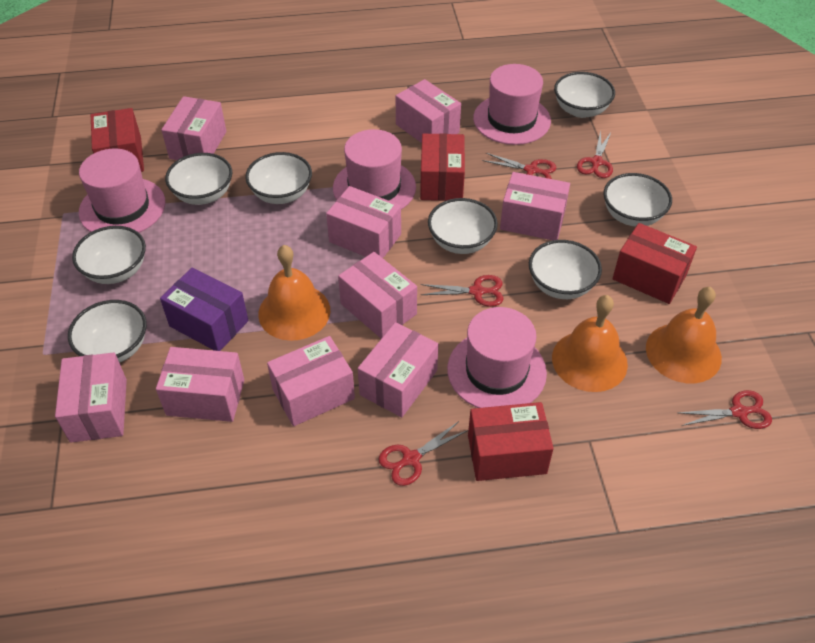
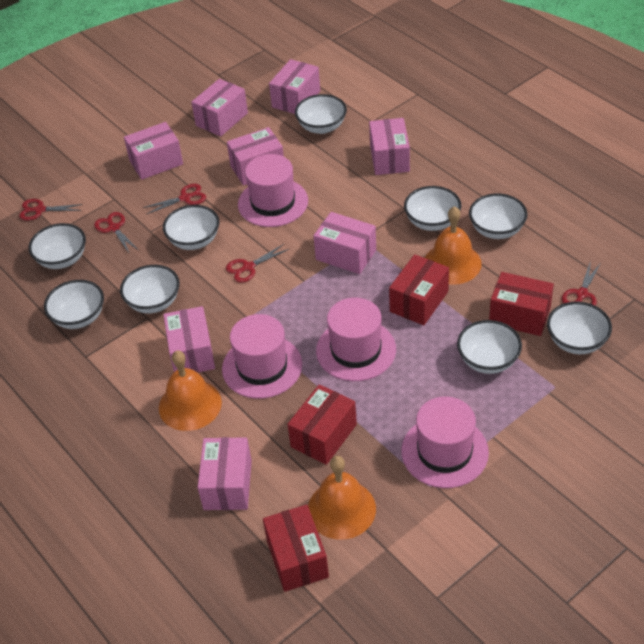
pink box: [55,352,127,443] [156,347,244,422] [161,96,226,160] [267,336,355,426] [326,186,401,258] [338,252,417,339] [358,322,438,417] [395,79,461,143] [500,172,570,240] = 9 -> [124,122,183,180] [163,306,215,373] [191,79,248,137] [197,437,252,510] [227,127,284,185] [269,59,320,114] [314,212,376,274] [369,118,410,175] = 8
purple box: [160,267,248,351] = 1 -> none = 0
white bowl: [68,300,147,363] [72,226,146,284] [165,153,232,205] [245,152,312,204] [428,198,498,254] [529,240,602,299] [554,72,615,118] [603,173,672,227] = 8 -> [29,223,86,269] [44,280,104,329] [120,265,180,313] [163,205,219,250] [295,94,347,134] [404,186,461,231] [457,320,522,374] [469,193,528,239] [547,301,612,354] = 9

